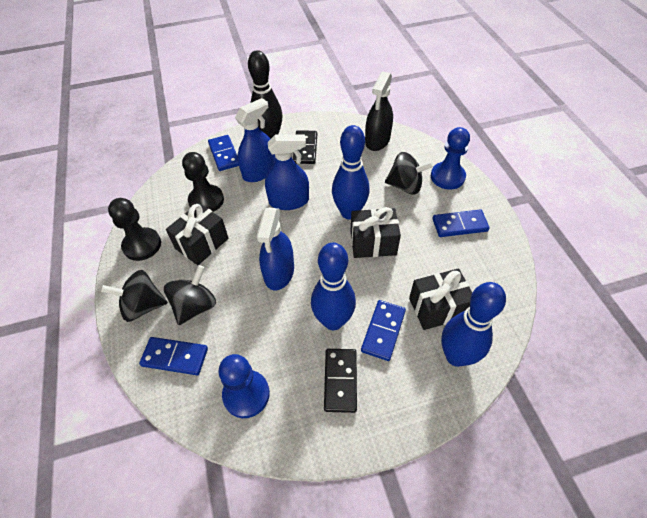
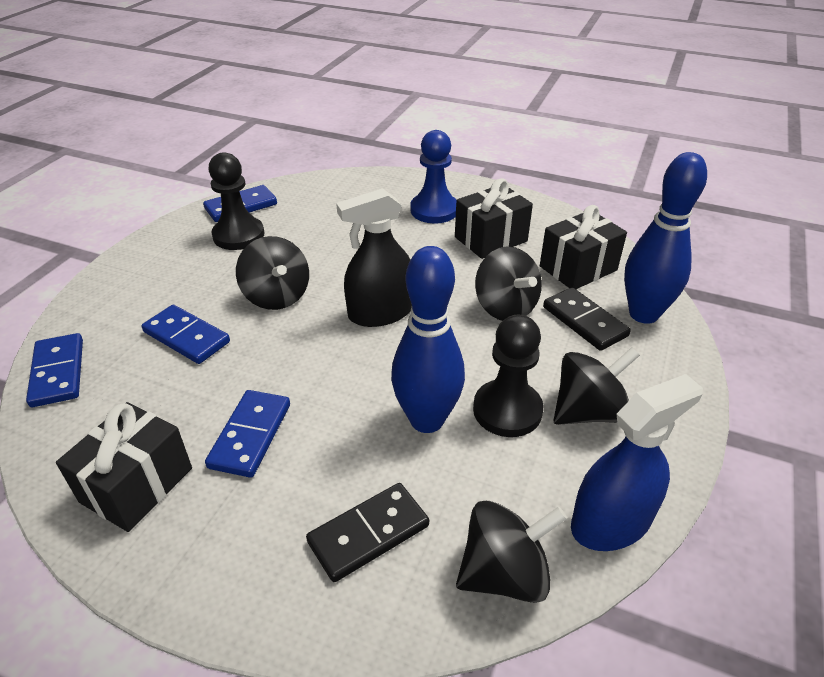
black bowling pin: [248,50,282,139] = 1 -> none = 0
black spinning top: [101,270,168,322] [164,265,216,325] [385,152,434,195] = 3 -> [236,236,309,310] [456,501,567,603] [475,247,542,321] [554,347,640,425] = 4
blue bowling pin: [311,243,356,330] [332,125,370,220] [441,282,506,367] = 3 -> [391,246,465,433] [624,152,707,324] = 2
blue pawn: [219,354,270,418] [431,127,470,189] = 2 -> [410,130,457,224] = 1
blue spray bottle: [235,98,276,182] [256,208,294,290] [265,134,309,210] = 3 -> [571,374,703,551] = 1

